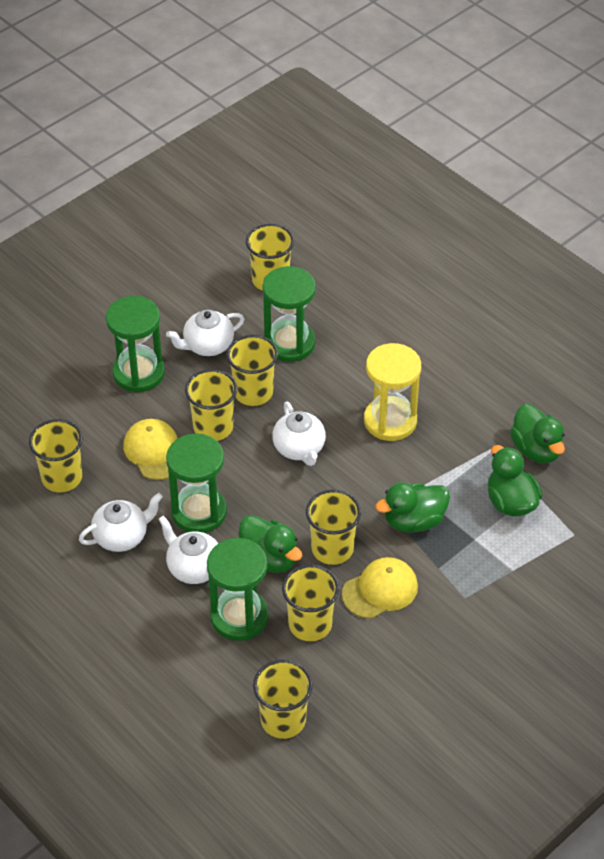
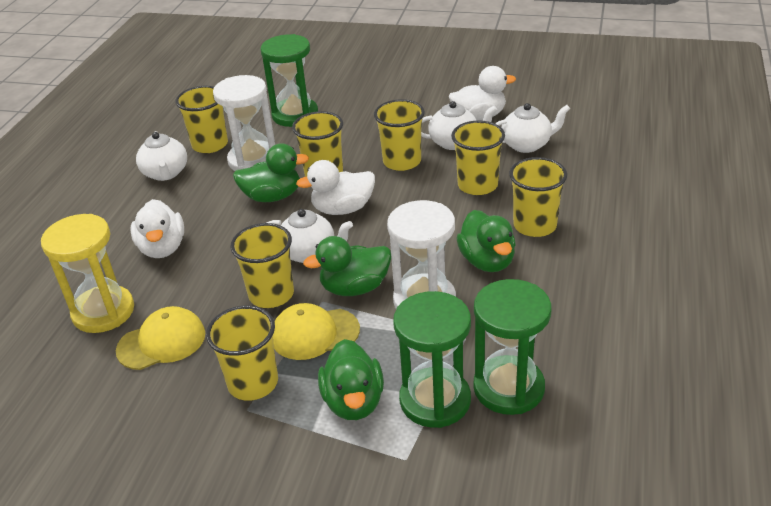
green hourglass: [106,296,165,393] [166,433,227,533] [207,538,269,641] [263,266,316,362] = 4 -> [261,34,318,127] [393,291,471,428] [473,279,551,415] = 3
white duck: none = 0 -> [130,199,184,258] [296,160,375,215] [449,66,516,121] = 3
white hourglass: none = 0 -> [213,75,275,171] [387,200,456,309] = 2

